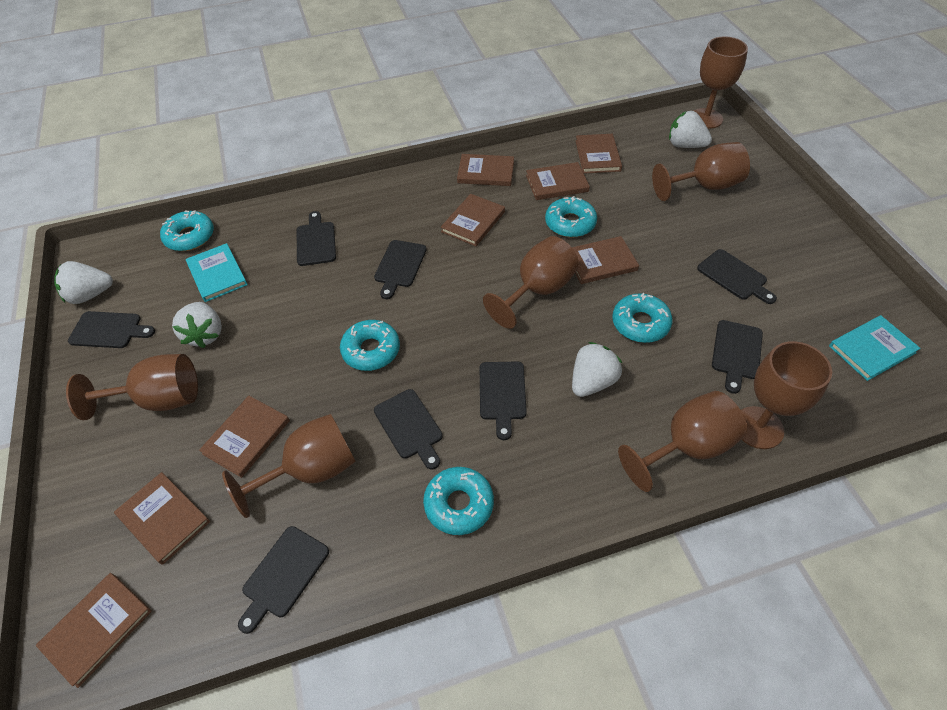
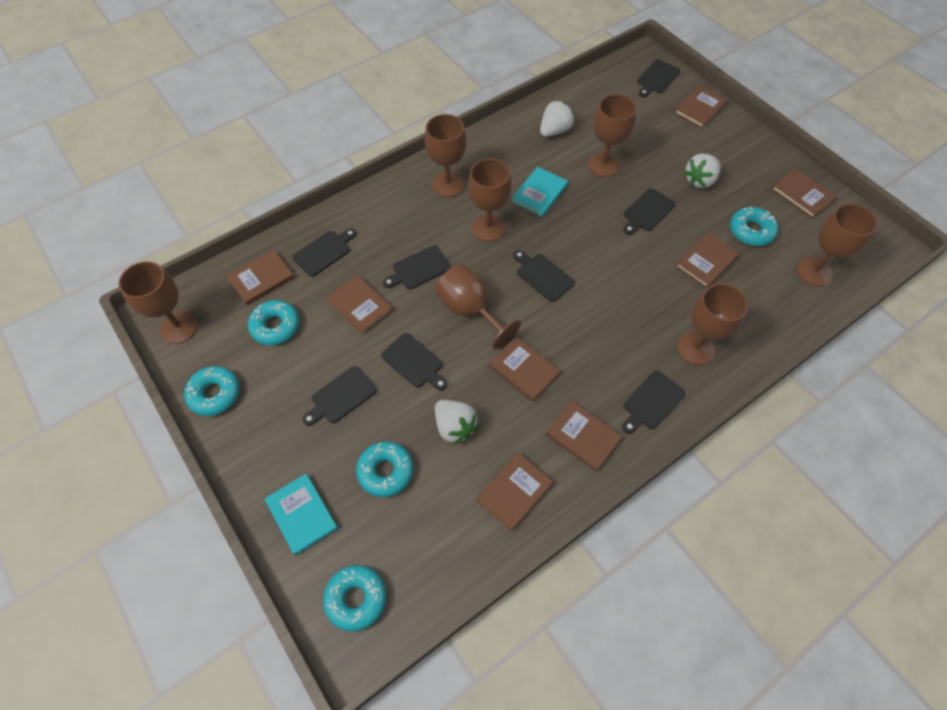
white strawberry: [54,261,113,304] [172,302,222,348] [572,342,622,397] [669,111,712,148] = 4 -> [435,400,479,445] [540,100,574,137] [684,153,721,188] = 3

